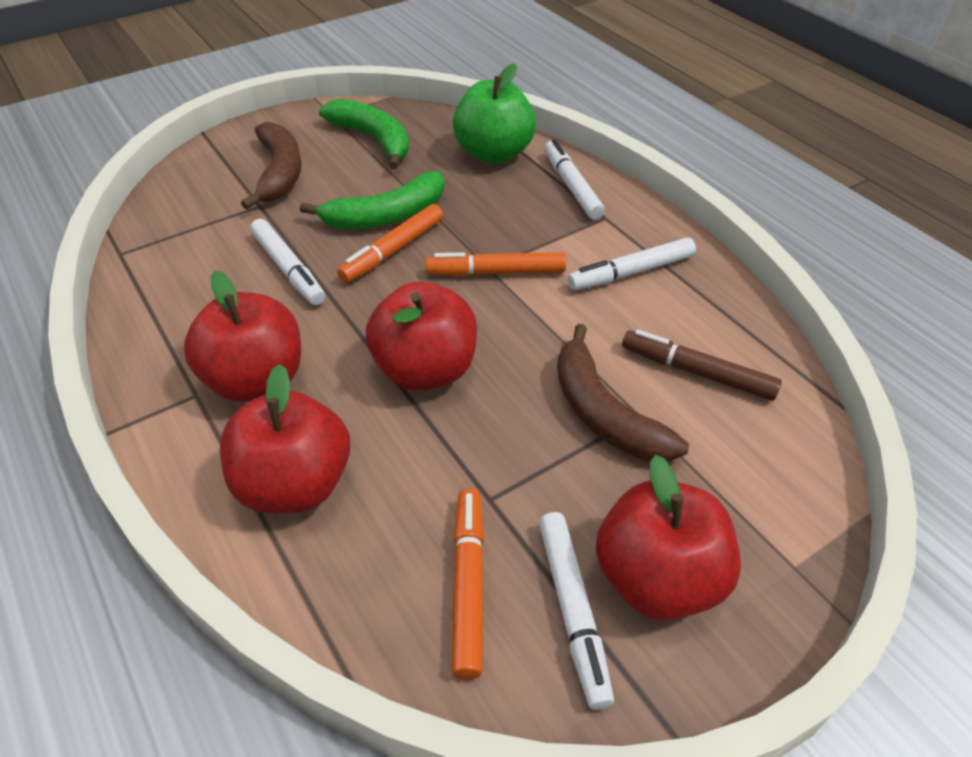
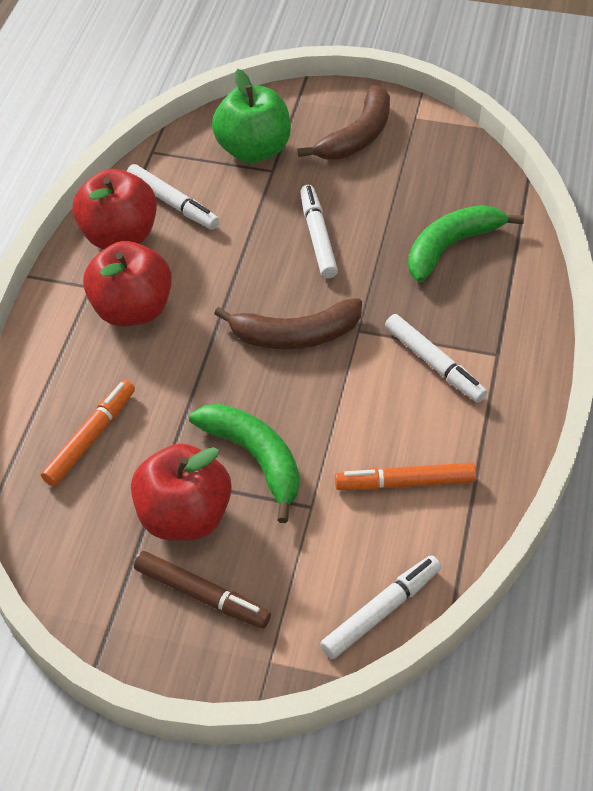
orange marker: [337,204,443,283] [426,252,566,276] [452,489,484,679] = 3 -> [41,380,135,486] [335,462,476,490] = 2
red apple: [184,271,301,402] [220,364,350,513] [366,282,477,391] [596,455,741,620] = 4 -> [73,169,157,250] [83,241,172,327] [131,443,232,540] = 3

